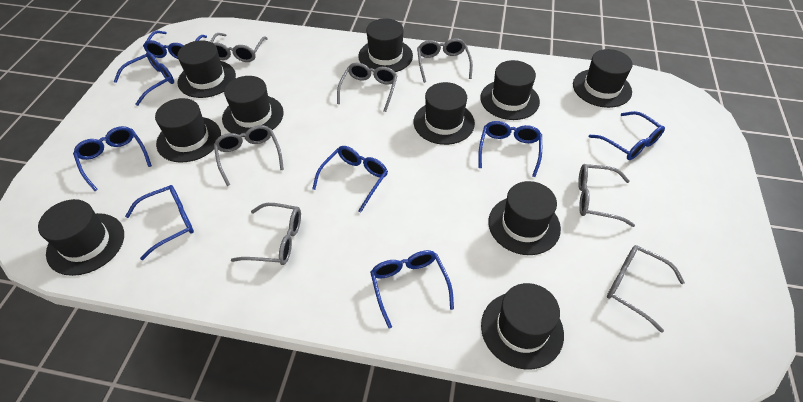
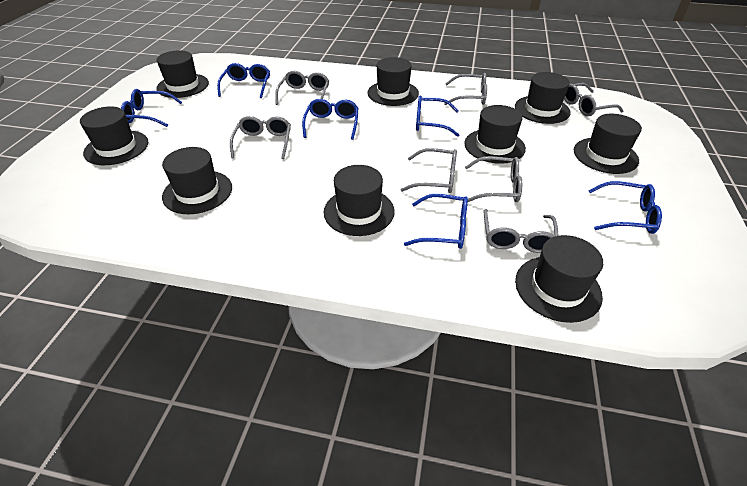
black hat: [38,199,124,276] [155,98,221,163] [177,40,236,98] [222,76,284,137] [358,19,413,72] [414,82,475,145] [480,60,540,120] [481,283,564,370] [488,181,561,255] [573,49,633,108] = 10 -> [80,106,148,165] [156,50,209,98] [162,147,232,214] [324,165,395,236] [367,57,419,106] [464,105,526,164] [515,72,571,124] [515,235,603,323] [574,114,642,174] = 9
blue glasses: [73,126,152,191] [114,51,174,106] [125,185,194,260] [143,31,207,59] [312,146,388,213] [370,250,454,329] [478,121,542,177] [589,111,665,160] = 8 -> [121,89,182,127] [217,63,270,98] [302,99,358,140] [404,194,468,249] [416,95,459,137] [588,181,662,234] = 6

